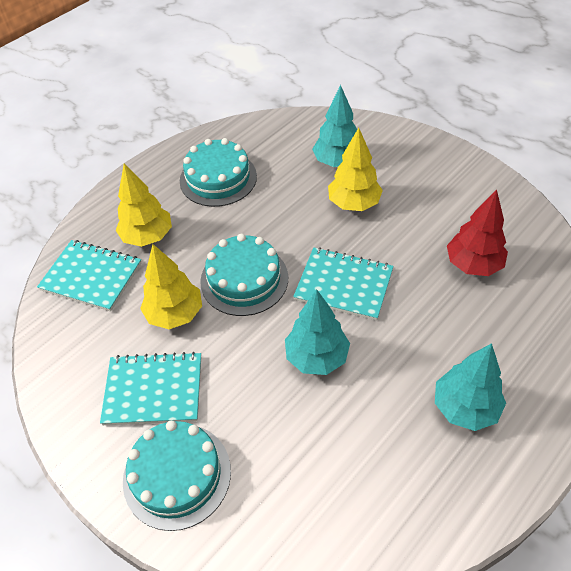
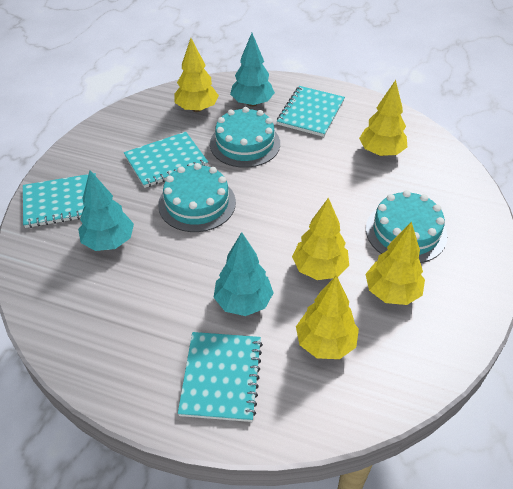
red tree: [447,190,508,276] = 1 -> none = 0
turquoise notebook: [37,240,141,311] [100,352,201,425] [293,247,394,321] = 3 -> [23,173,96,228] [124,132,208,188] [178,332,263,422] [277,86,345,137] = 4
yellow tree: [116,163,172,247] [140,244,202,329] [328,128,383,211] = 3 -> [175,38,219,112] [292,198,349,280] [296,275,359,359] [359,80,407,156] [366,222,425,305] = 5

